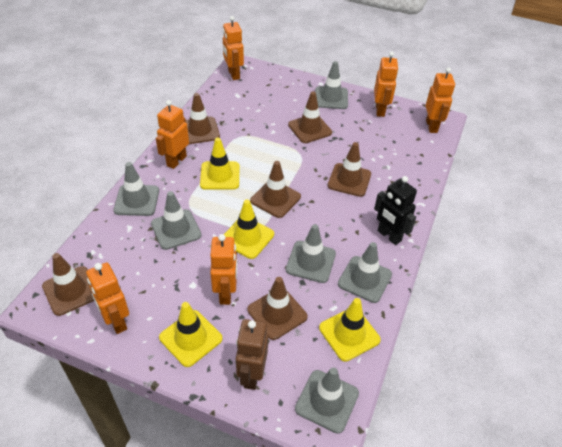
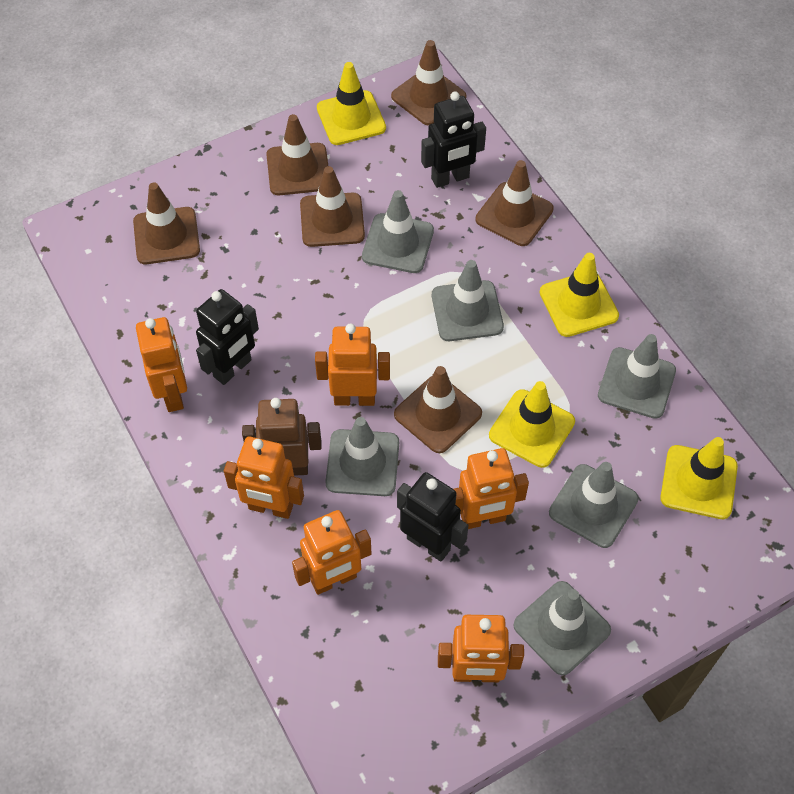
black robot: [374,176,417,245] = 1 -> [196,289,259,385] [397,472,469,562] [421,92,486,188] = 3

